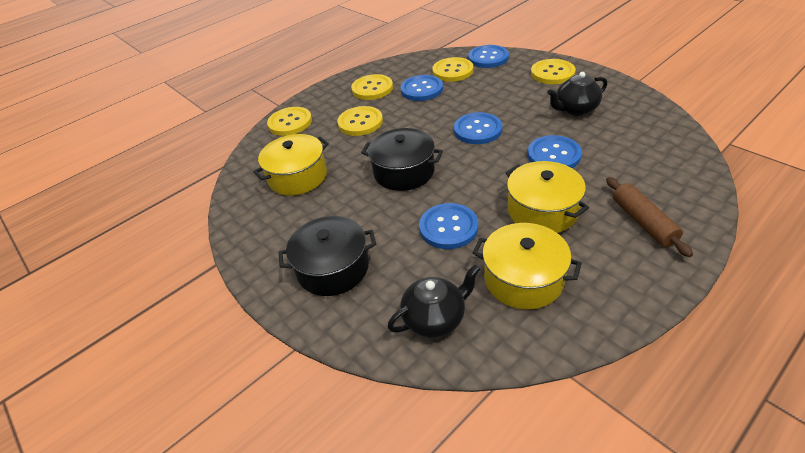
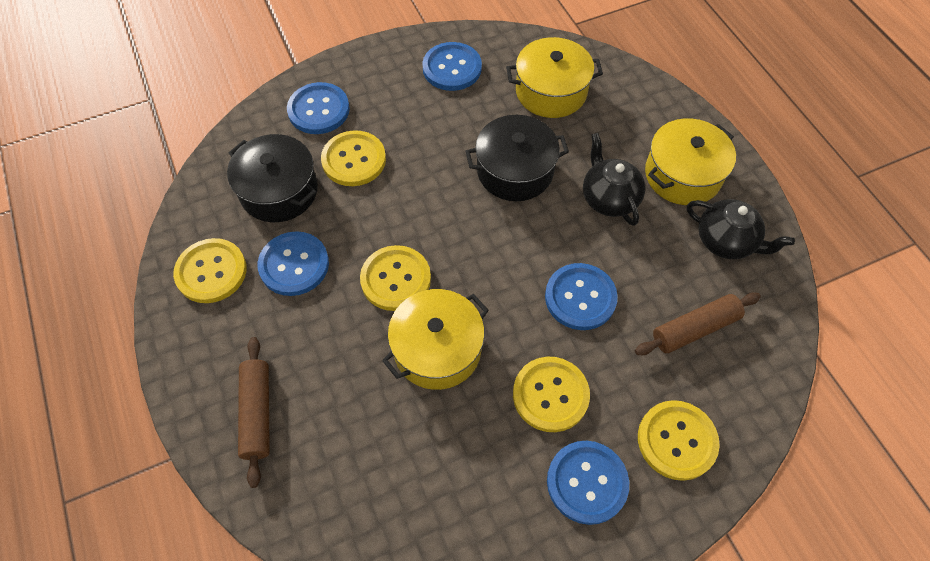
brown rolling pin: [606,177,693,257] = 1 -> [238,337,270,488] [635,293,761,355] = 2

